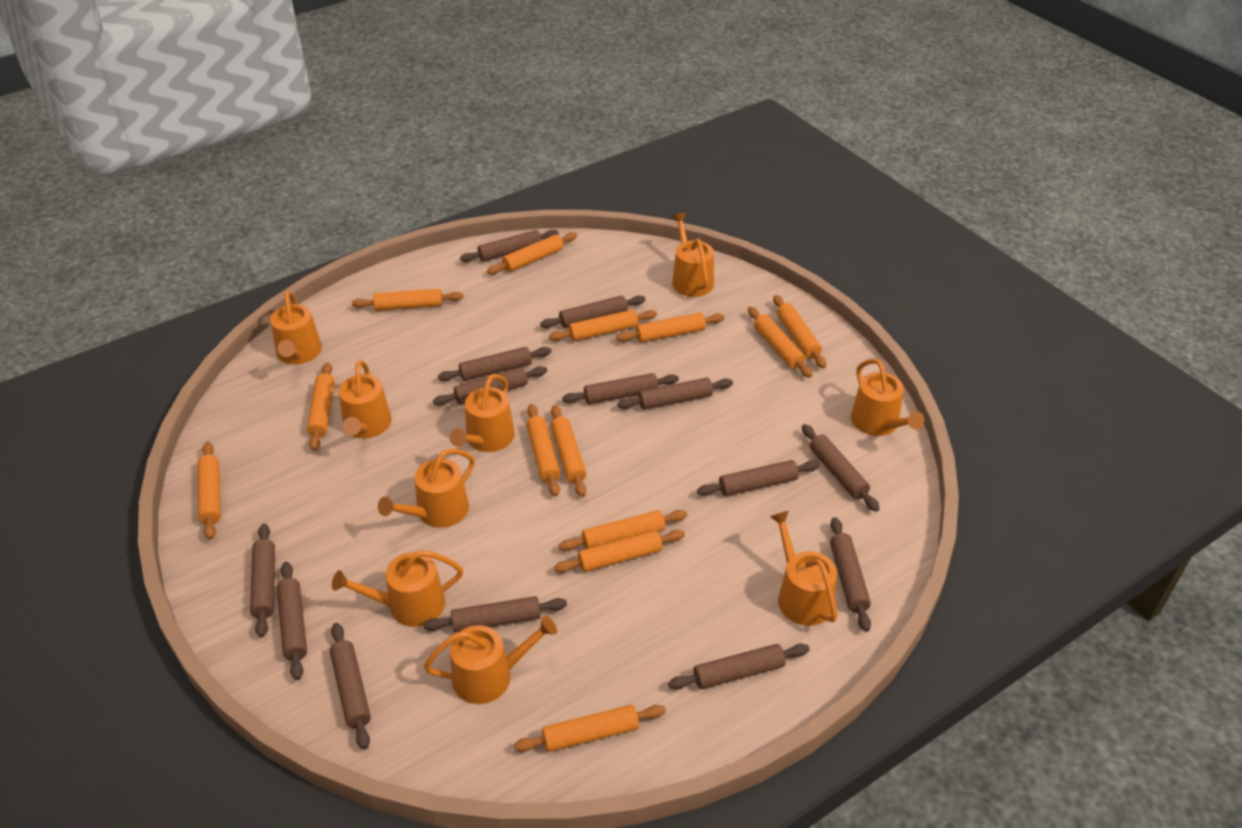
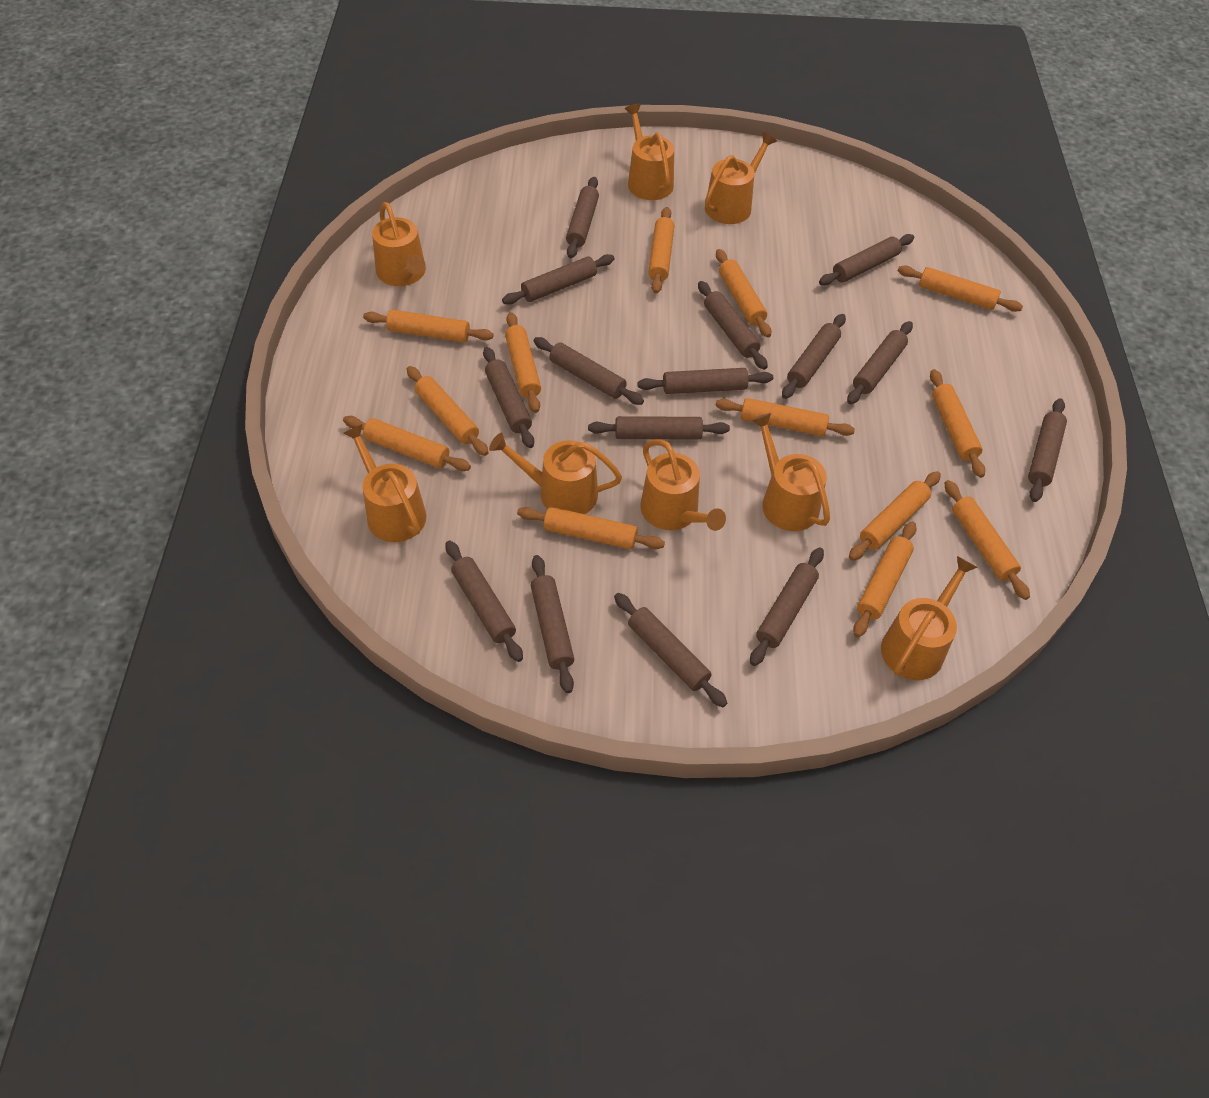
brown rolling pin: [250,524,275,637] [277,562,307,680] [330,623,371,750] [423,596,567,633] [433,366,547,406] [438,347,552,381] [460,230,559,262] [540,295,646,328] [562,373,679,404] [617,378,733,410] [668,644,809,690] [697,460,819,496] [802,424,880,512] [830,517,871,632] = 14 -> [446,541,523,662] [483,347,534,448] [502,254,614,305] [531,555,574,693] [533,337,644,405] [566,177,599,258] [588,416,730,440] [614,593,727,707] [637,368,773,394] [698,281,768,370] [750,548,824,666] [782,314,846,399] [819,234,914,285] [847,321,913,404] [1028,398,1067,502] = 15
orange watering can: [270,290,322,364] [332,550,463,627] [339,360,392,438] [378,448,475,528] [424,616,557,704] [449,374,515,452] [672,213,714,297] [770,511,837,626] [851,359,924,436] = 9 -> [343,424,426,542] [372,202,426,286] [489,433,622,514] [625,104,674,200] [641,439,726,531] [705,132,777,224] [751,413,830,531] [881,556,978,680] = 8

